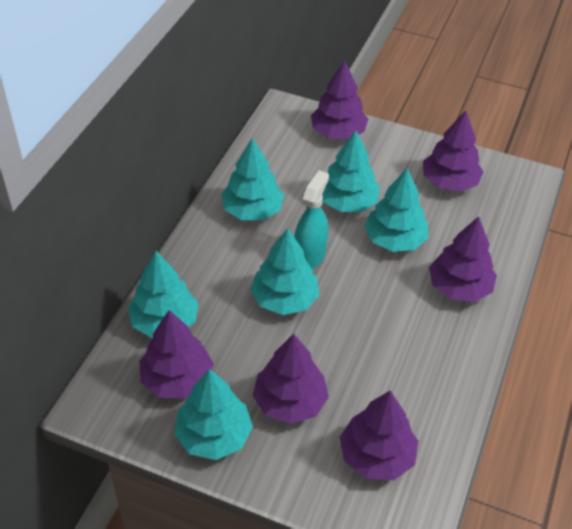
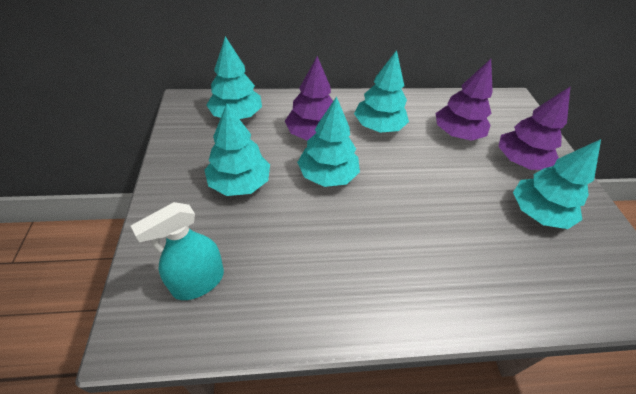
purple tree: [139,310,214,399] [253,334,329,424] [311,60,368,139] [340,391,418,480] [423,110,483,192] [429,216,497,302] = 6 -> [285,56,333,141] [436,59,493,141] [498,86,571,170] = 3
turquoise tree: [128,251,199,338] [174,369,253,460] [221,138,284,220] [250,228,320,315] [322,130,380,212] [364,168,429,252] = 6 -> [205,103,270,196] [207,36,262,119] [297,96,360,187] [354,50,409,133] [513,139,601,229] = 5

